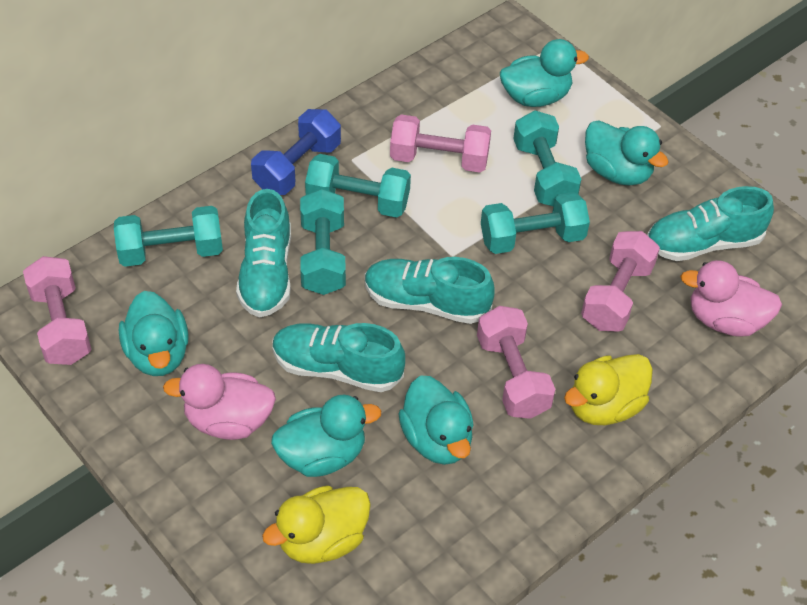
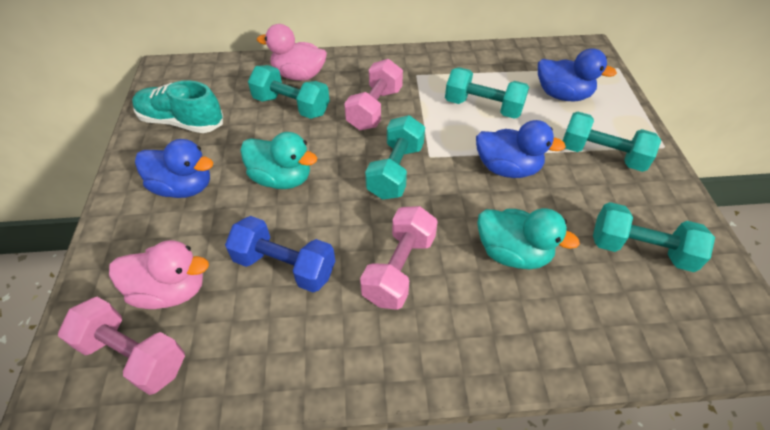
blue duck: none = 0 -> [135,139,213,198] [476,120,566,178] [538,48,617,101] = 3
pink dumbbell: [23,256,92,365] [390,114,491,172] [477,306,555,419] [581,231,660,331] = 4 -> [58,297,185,395] [344,59,403,130] [360,206,438,310] = 3
turquoise duck: [119,291,189,376] [271,395,381,477] [398,376,474,465] [500,39,589,107] [585,120,669,186] = 5 -> [240,132,317,189] [477,208,580,269] = 2
turquoise shoe: [236,189,291,318] [273,323,405,392] [365,257,495,324] [647,186,774,261] = 4 -> [132,80,223,133] = 1
yellow duck: [262,485,371,564] [564,354,653,425] = 2 -> none = 0

